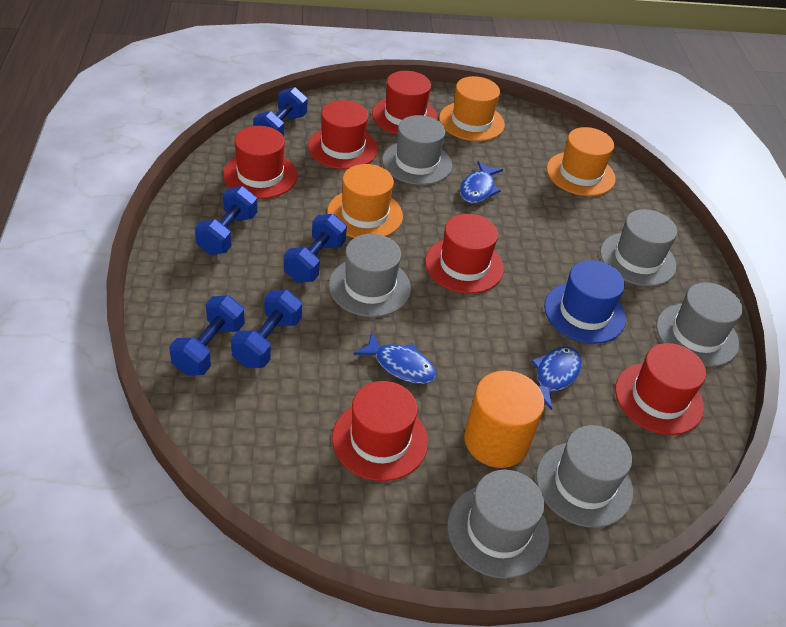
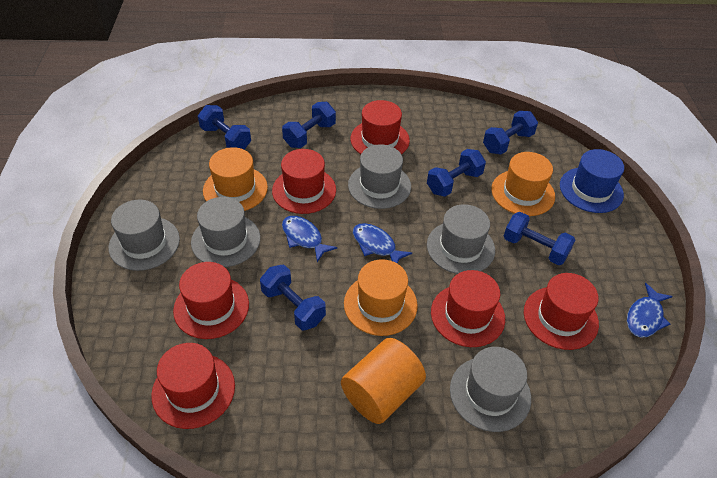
blue dumbbell: [169,295,245,375] [195,186,257,255] [231,290,302,368] [253,87,307,137] [284,214,347,282] = 5 -> [198,105,251,150] [260,265,326,330] [282,102,336,148] [427,149,486,197] [483,111,538,154] [504,212,575,265] = 6
grey hat: [329,234,411,317] [382,115,452,185] [447,470,550,579] [536,425,633,528] [600,209,677,286] [656,282,743,367] = 6 -> [108,200,180,271] [191,197,260,267] [348,144,411,209] [427,204,495,274] [450,347,531,432] = 5

